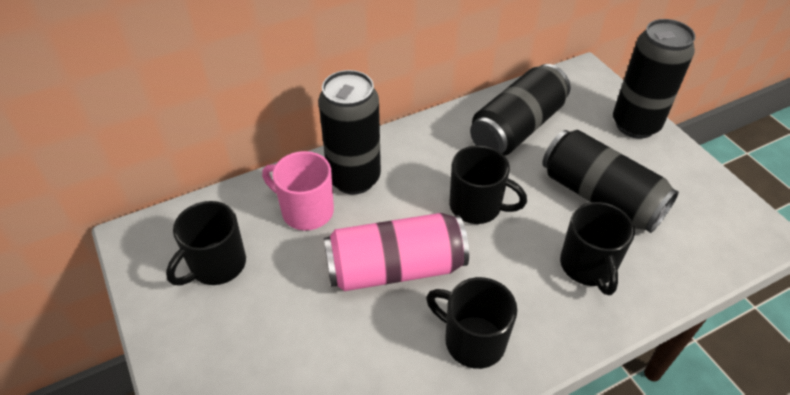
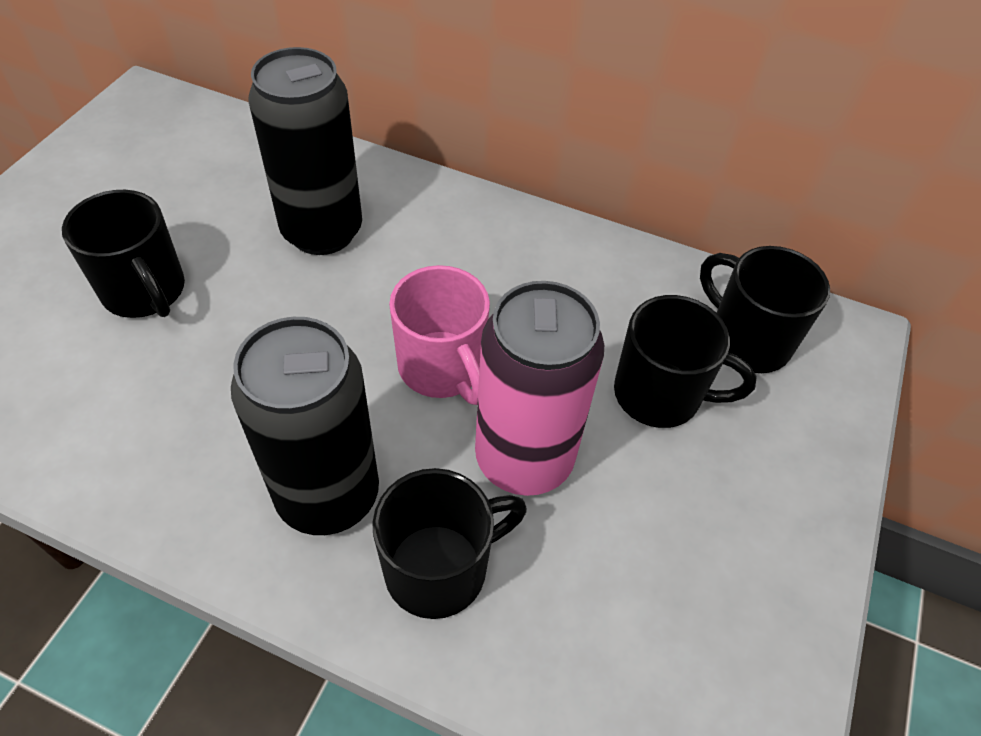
black can: [318,70,381,195] [470,64,570,156] [542,130,679,233] [613,19,696,139] = 4 -> [231,317,379,535] [248,47,362,255] = 2

